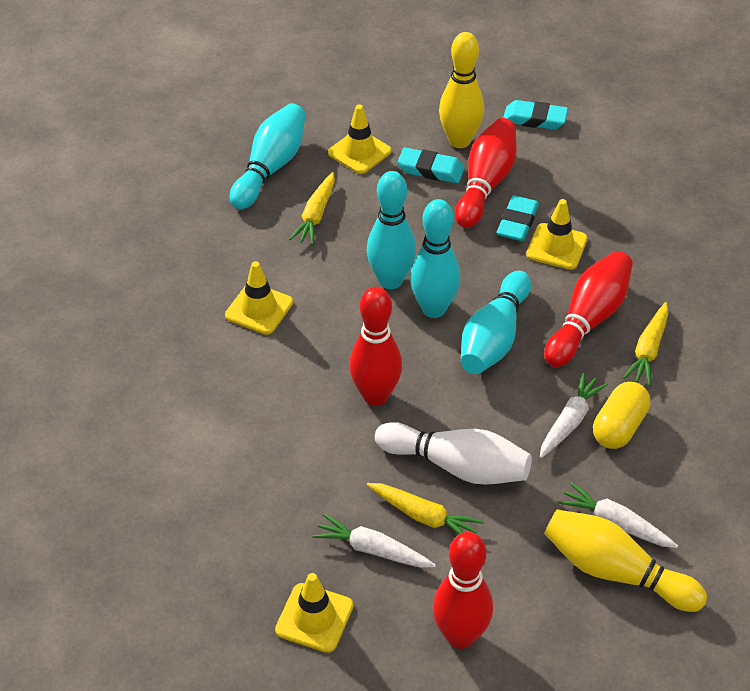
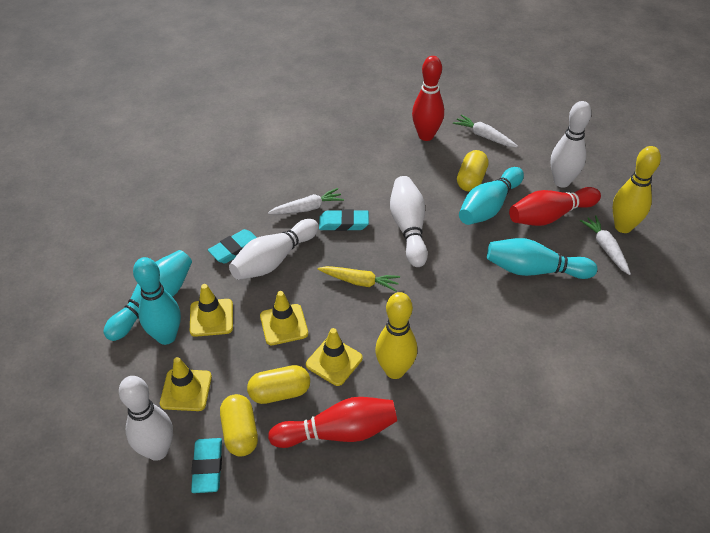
red bowling pin: [349,287,402,406] [432,532,493,649] [455,118,517,228] [544,251,633,367] = 4 -> [268,397,397,448] [412,56,444,141] [509,187,601,226] = 3
white bowling pin: [375,422,532,485] = 1 -> [119,376,173,461] [229,219,319,280] [390,176,428,267] [551,101,592,187] = 4
yellow capsule: [593,382,650,449] = 1 -> [220,394,258,456] [247,365,310,404] [457,150,489,192] = 3
yellow carrot: [289,172,335,245] [367,483,484,534] [623,302,669,386] = 3 -> [318,266,400,292] = 1

